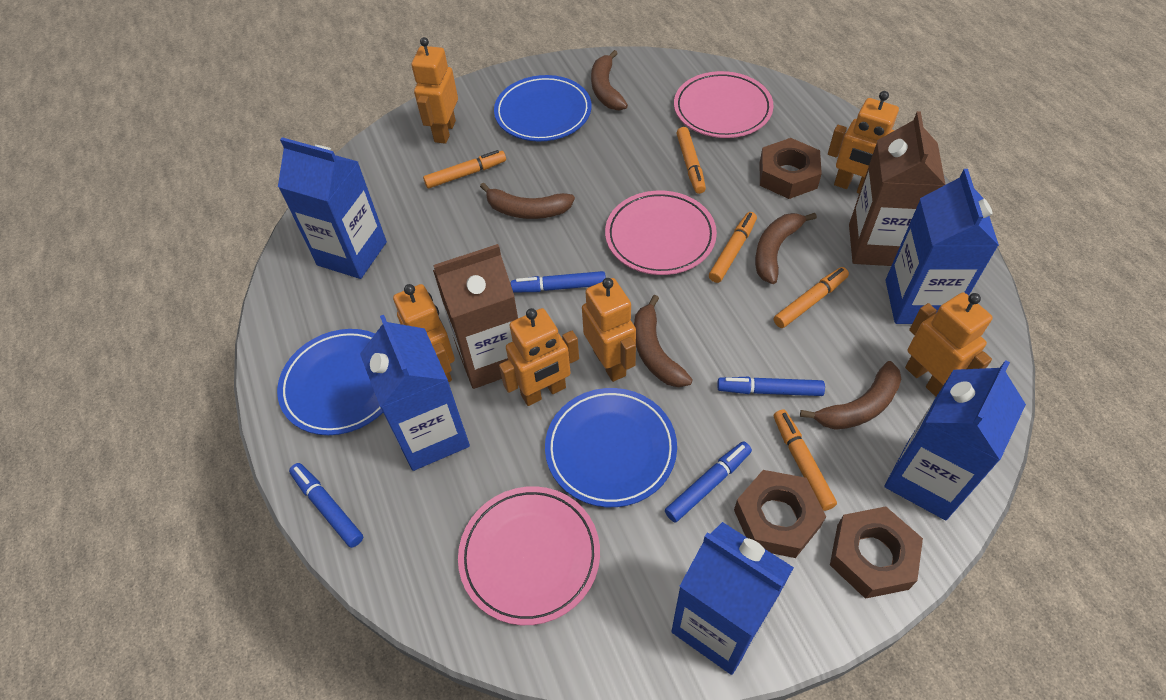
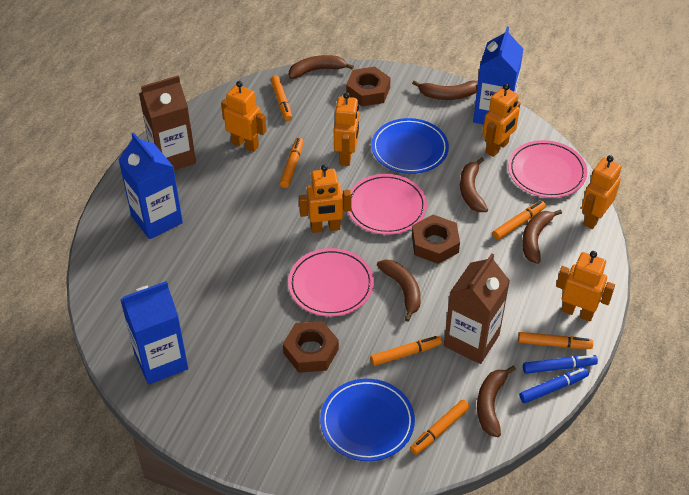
blue carton: [278,137,387,279] [360,315,470,471] [671,522,794,675] [884,360,1026,520] [885,169,999,324] = 5 -> [118,132,183,239] [120,281,188,385] [473,27,523,125] = 3
blue marker: [289,463,364,548] [511,271,606,292] [665,442,752,523] [717,377,825,396] = 4 -> [519,367,589,403] [523,355,598,374] = 2
blue plate: [277,329,383,435] [494,75,591,141] [545,388,677,507] = 3 -> [320,379,415,461] [371,118,449,174] = 2
brown banana: [480,182,575,219] [591,50,628,110] [634,295,693,387] [755,213,817,284] [800,361,901,430] = 5 -> [289,55,354,79] [377,259,421,322] [412,80,478,100] [460,157,488,212] [477,365,516,437] [522,209,562,264] = 6
orange marker: [423,150,506,188] [676,127,706,194] [709,212,757,283] [774,267,849,328] [774,409,837,511] = 5 -> [271,75,292,121] [280,138,304,188] [370,336,442,366] [410,400,470,455] [493,200,546,240] [518,332,593,349] = 6

